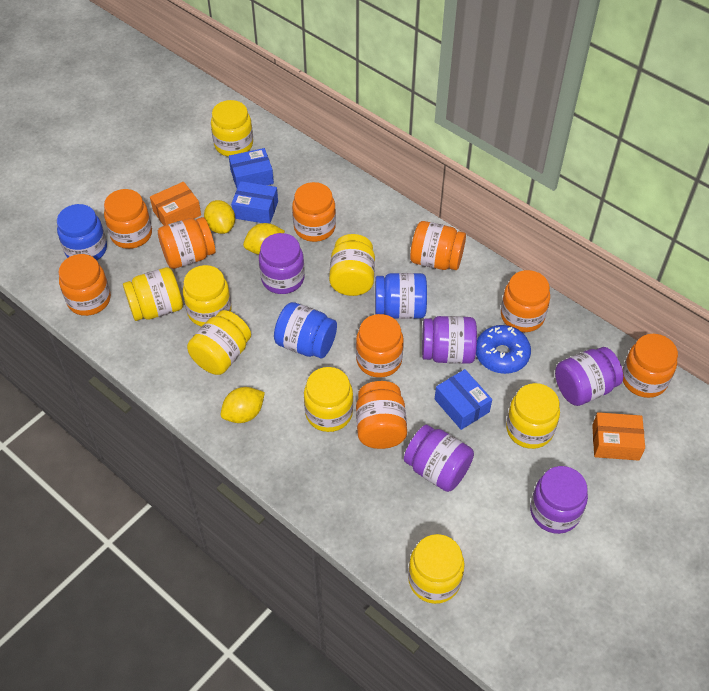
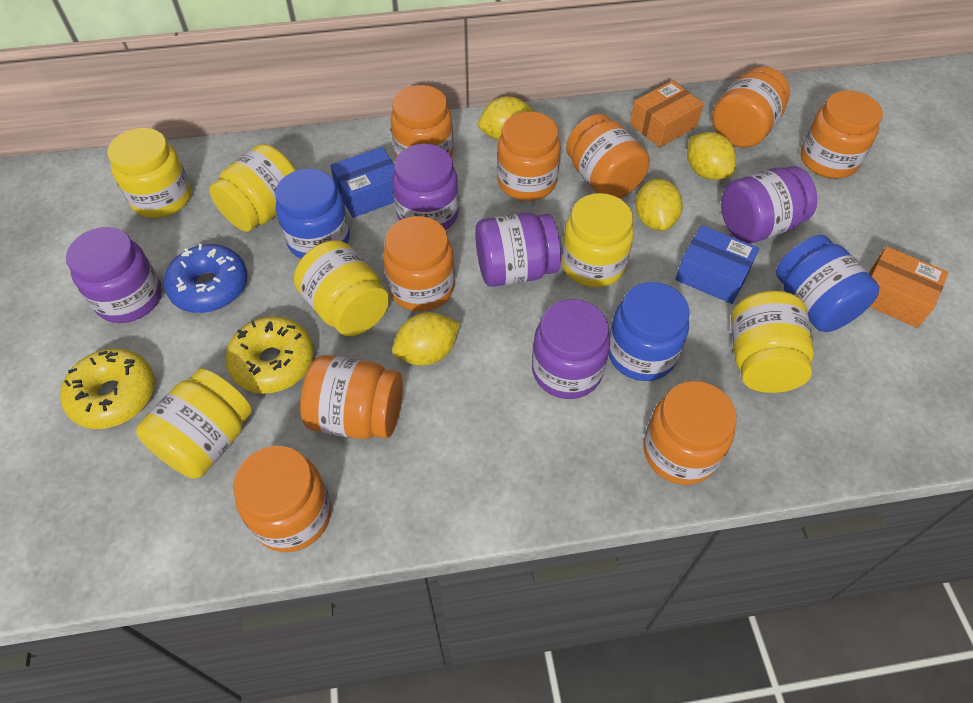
blue box: [229,148,274,188] [231,181,278,223] [435,369,492,430] = 3 -> [330,147,395,218] [675,225,759,304] = 2
yellow donut: none = 0 -> [60,348,155,429] [225,316,314,394] = 2
yellow jar: [123,267,183,321] [183,265,231,327] [187,310,251,375] [211,100,253,157] [304,367,353,432] [329,234,375,296] [408,534,465,604] [506,383,560,449] = 8 -> [107,128,191,218] [136,369,252,479] [209,144,296,232] [294,240,389,336] [561,193,634,288] [731,291,814,393] = 6
yellow lemon: [204,200,235,234] [221,387,265,423] [243,223,285,255] = 3 -> [392,312,460,366] [478,96,535,140] [635,179,683,231] [687,132,736,180] = 4

